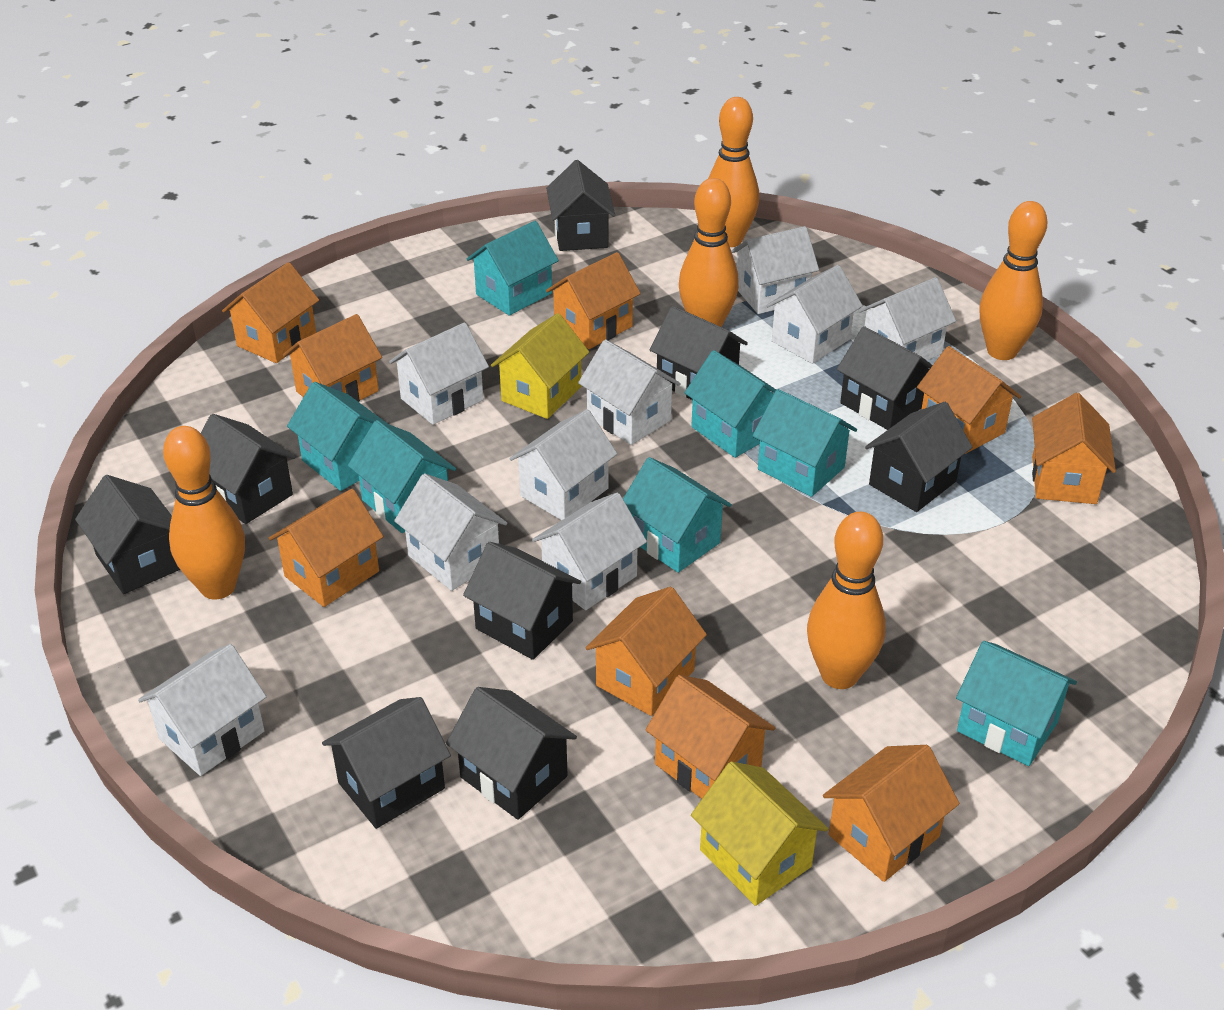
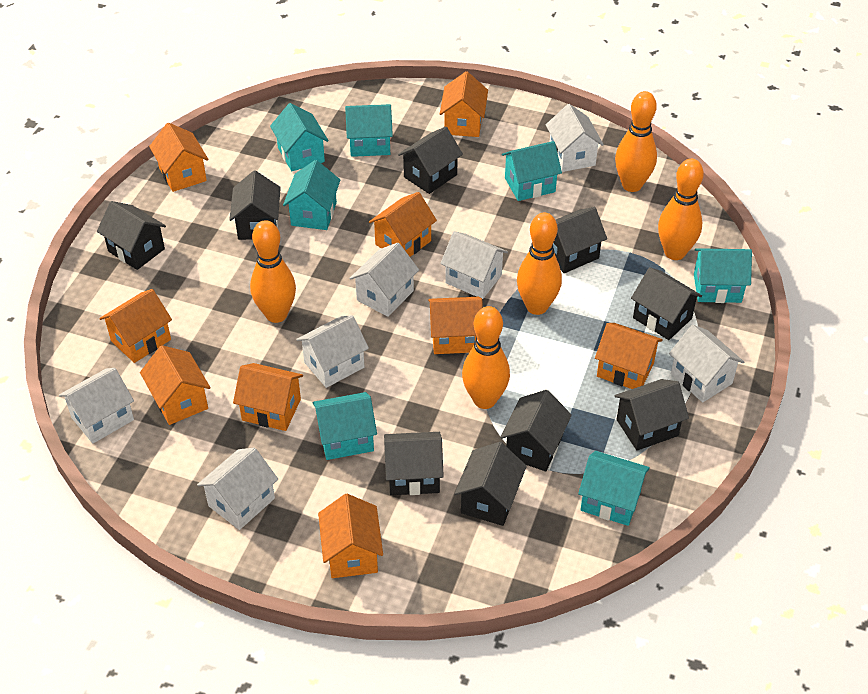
white house: [138,644,266,776] [389,322,489,425] [394,473,507,591] [509,409,617,520] [532,493,647,610] [578,339,681,445] [731,226,819,314] [767,265,863,364] [859,277,956,360] = 9 -> [59,368,134,444] [197,448,278,530] [296,315,369,388] [349,243,419,317] [440,231,508,299] [546,104,604,172] [669,325,744,402] = 7
yellow house: [491,313,589,419] [691,761,828,906] = 2 -> none = 0

